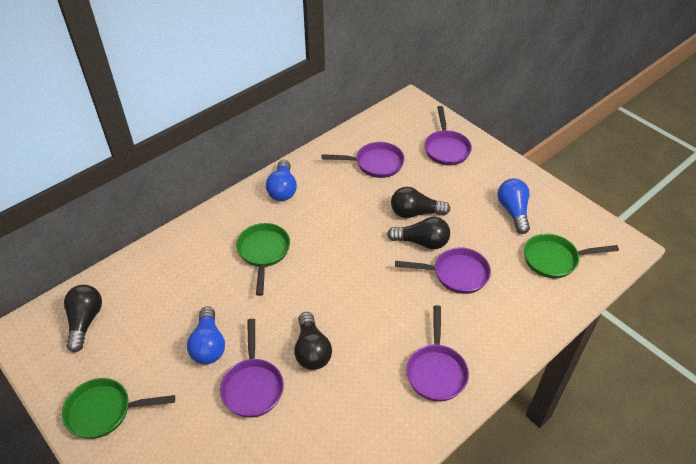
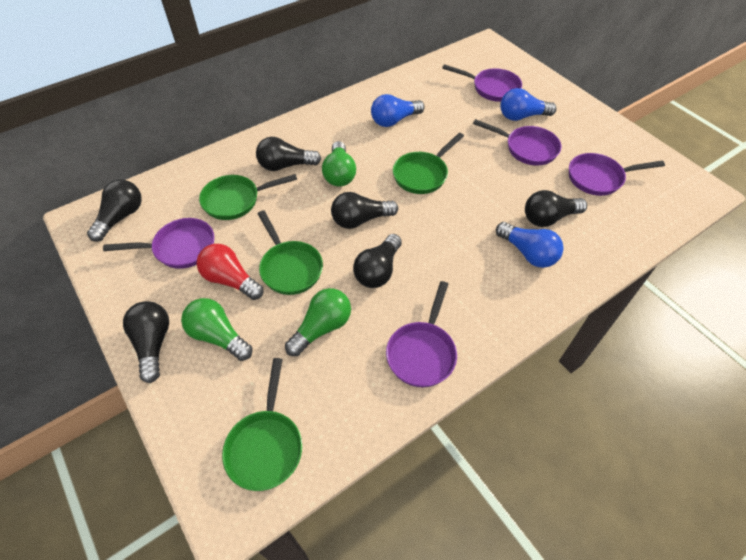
black light bulb: [64,285,102,352] [294,312,332,370] [387,217,450,250] [391,187,450,218] = 4 -> [87,180,142,242] [123,301,169,383] [256,137,321,171] [331,192,398,229] [353,234,402,288] [525,190,587,227] = 6
green light bulb: none = 0 -> [181,298,253,361] [285,288,351,356] [322,141,356,187] = 3
green pan: [62,378,175,439] [236,223,290,296] [524,234,619,278] = 3 -> [199,174,297,220] [222,358,302,491] [258,210,323,295] [393,133,464,194] = 4
red light bulb: none = 0 -> [197,244,263,300] = 1

